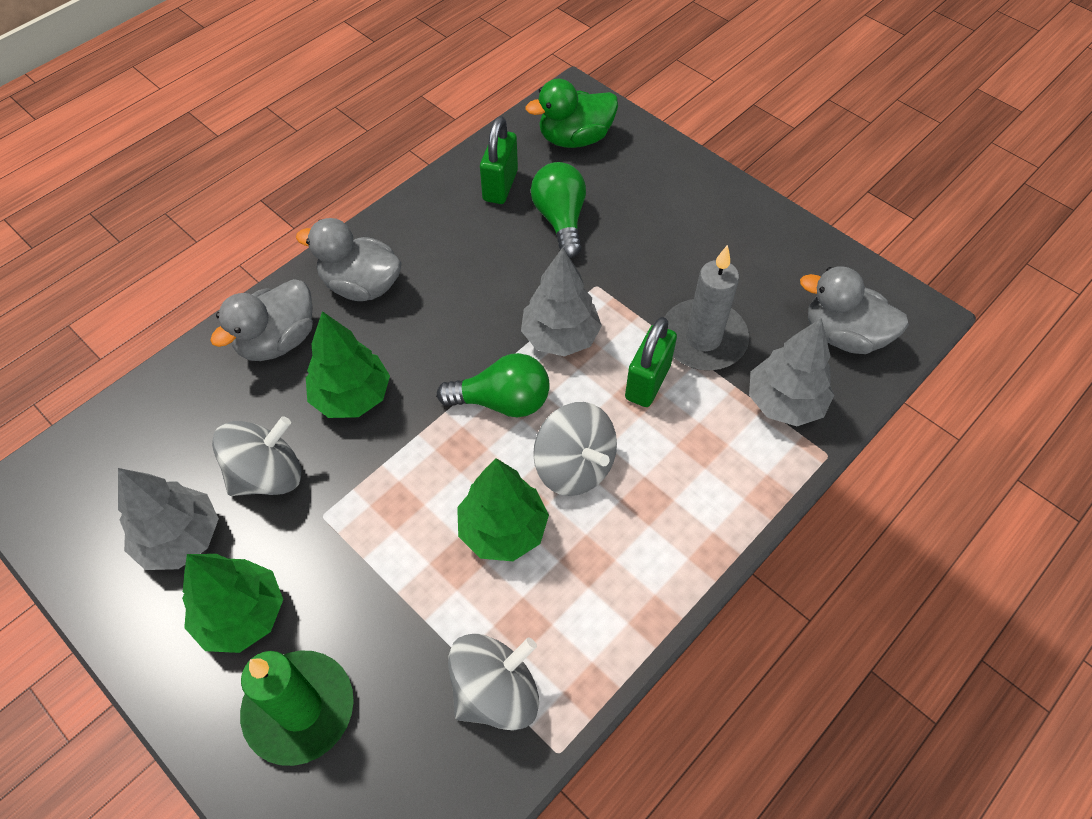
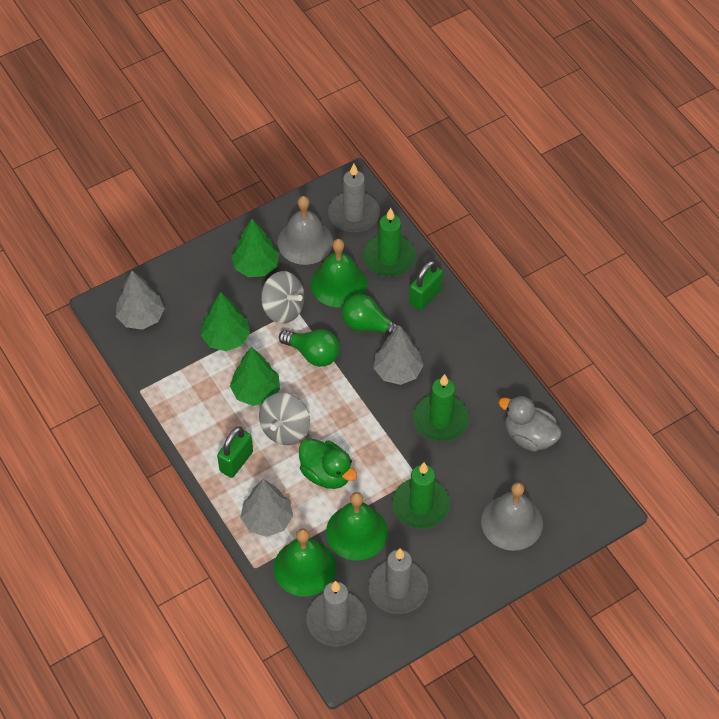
green bell: none = 0 -> [274,528,336,597] [311,239,367,308] [326,492,388,560] = 3
green candle: [240,651,354,766] = 1 -> [363,208,416,277] [392,463,450,529] [413,374,469,442] = 3
grey bell: none = 0 -> [278,196,333,265] [481,482,543,551] = 2
grey candle: [664,245,749,370] = 1 -> [306,581,367,646] [328,164,380,233] [369,548,428,614] = 3
grey duck: [210,279,313,361] [296,218,402,301] [800,266,909,354] = 3 -> [499,395,562,452] = 1
grey spinning top: [212,416,301,496] [448,634,539,731] [533,402,617,496] = 3 -> [259,393,310,445] [261,271,305,324] = 2

